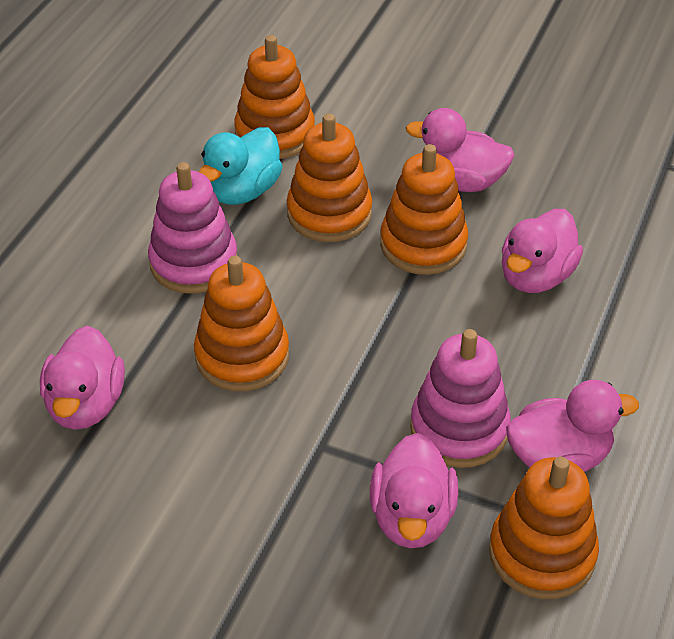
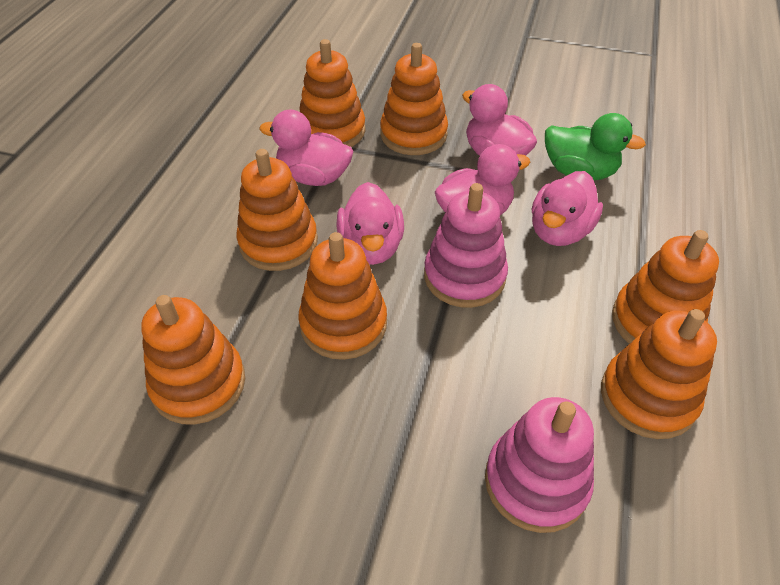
green duck: none = 0 -> [545,113,646,181] = 1
orange stacking toy: [194,256,289,391] [234,35,315,159] [287,113,372,242] [380,144,468,275] [489,457,599,599] = 5 -> [141,295,245,425] [236,149,318,271] [298,232,387,360] [299,39,365,147] [380,43,448,155] [601,309,717,439] [612,230,719,344] = 7
turquoise duck: [199,127,283,205] = 1 -> none = 0

